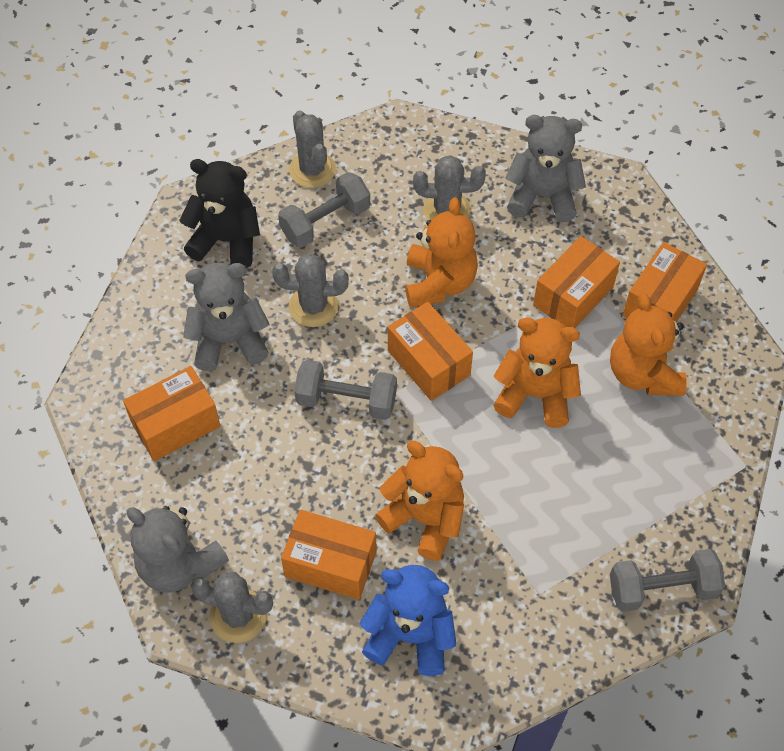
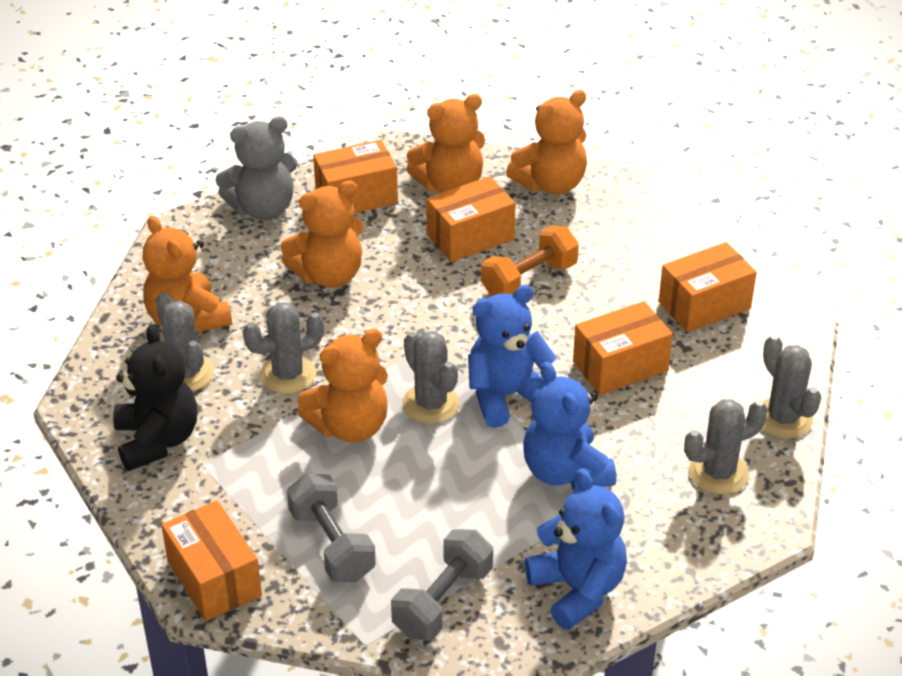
blue teddy bear: [360,565,456,676] = 1 -> [468,285,557,428] [523,362,616,491] [525,468,627,630] = 3
grey cactus: [191,572,273,643] [272,253,349,327] [289,110,336,188] [413,155,486,220] = 4 -> [156,292,214,391] [243,302,324,394] [402,331,460,424] [684,399,768,495] [762,335,822,439] = 5
grey dumbbell: [278,172,370,248] [294,360,397,420] [610,549,725,612] = 3 -> [287,473,376,582] [391,529,493,640] = 2
grey teddy bear: [126,506,229,593] [183,263,269,371] [505,115,586,222] = 3 -> [215,116,297,220] = 1
orange dumbbell: none = 0 -> [481,226,579,296] = 1
orange teddy bear: [375,441,464,561] [405,197,478,308] [493,318,581,428] [610,293,687,396] = 4 -> [143,215,232,333] [280,181,364,288] [297,329,388,443] [406,94,485,193] [506,90,587,194] = 5

